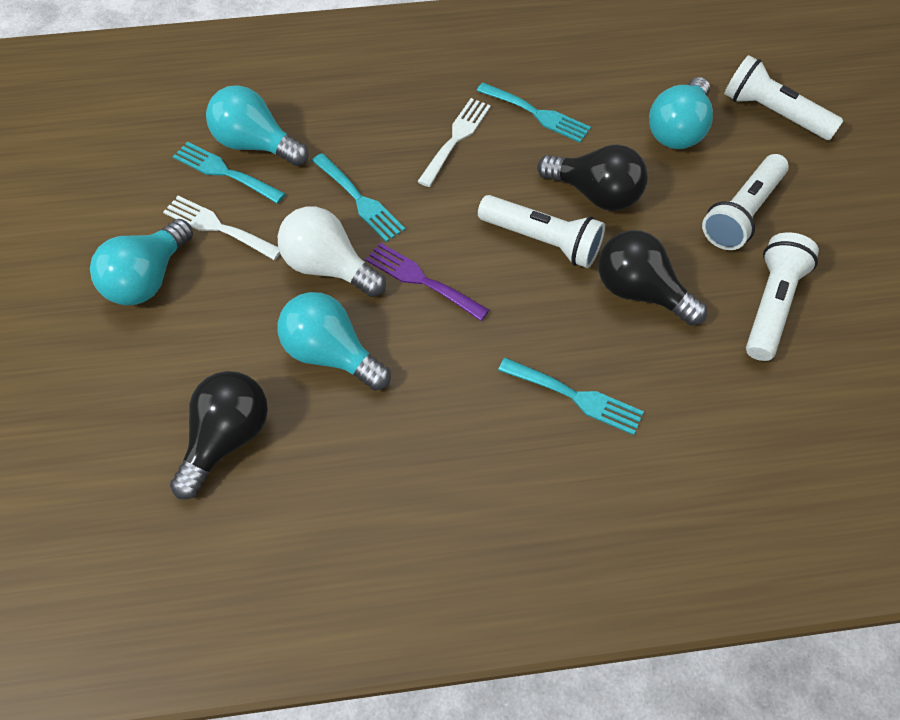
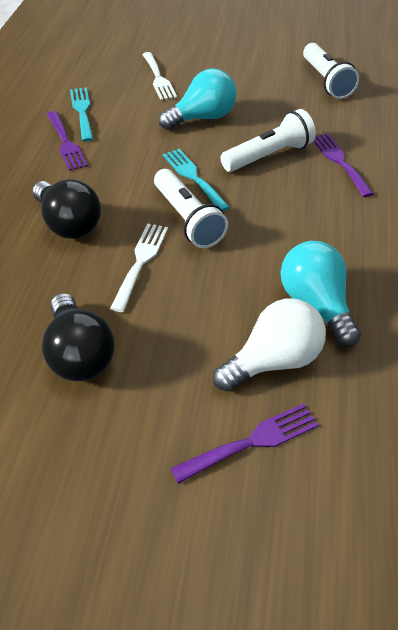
black light bulb: [170,371,268,499] [537,144,648,211] [598,230,707,326] = 3 -> [33,179,101,239] [42,293,115,381] = 2
purple fork: [365,243,489,321] = 1 -> [47,111,88,171] [170,403,319,484] [314,133,374,197] = 3
turquoise fork: [172,142,286,204] [312,153,406,242] [477,83,591,143] [498,358,644,435] = 4 -> [70,87,93,142] [163,149,230,211] = 2
turquoise light bulb: [90,219,193,305] [206,85,309,166] [278,292,391,391] [649,77,713,149] = 4 -> [159,68,237,130] [280,241,361,347] = 2
white flashlight: [478,195,605,268] [702,154,789,250] [724,55,843,140] [746,232,819,361] = 4 -> [154,169,228,248] [220,109,316,172] [303,43,359,99] = 3

